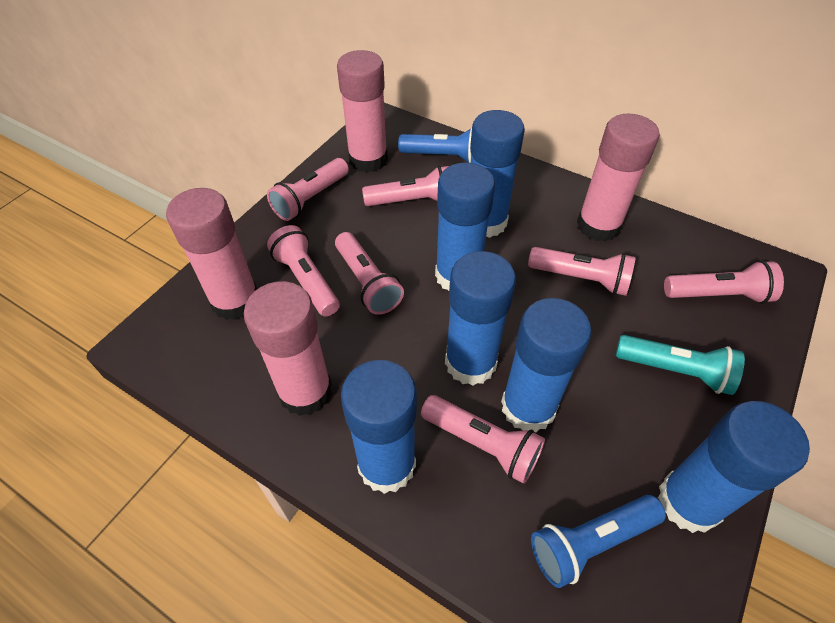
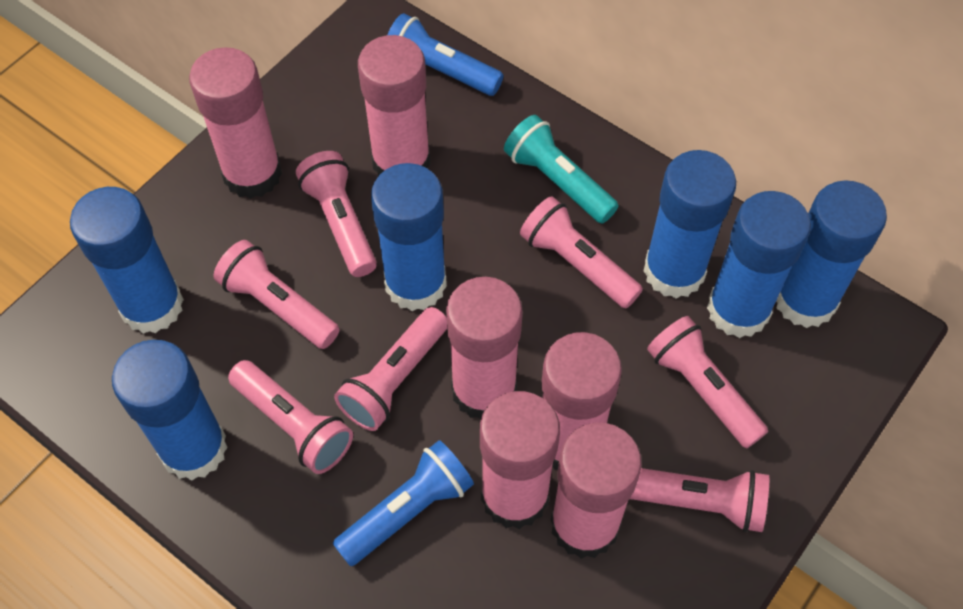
pink glue stick: [166,188,257,320] [244,281,332,416] [337,50,388,173] [577,113,660,242] = 4 -> [189,47,282,199] [358,35,431,176] [446,277,523,419] [480,391,560,529] [542,332,622,470] [551,423,642,559] = 6

